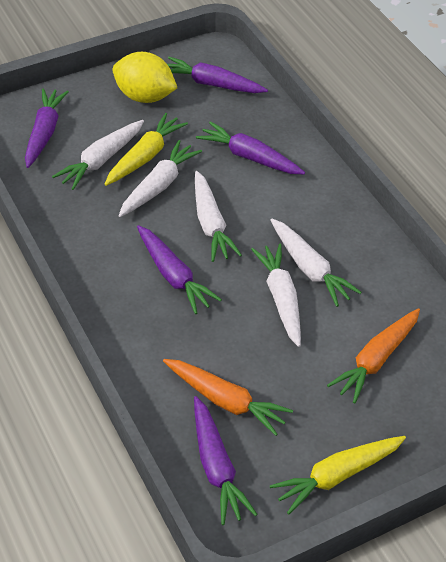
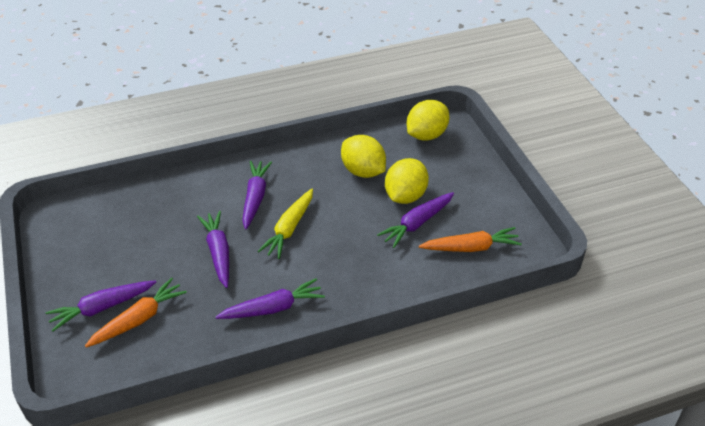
white carrot: [52,120,144,190] [119,140,202,217] [195,171,242,262] [251,244,301,347] [270,218,362,307] = 5 -> none = 0
yellow carrot: [105,113,188,186] [270,436,406,514] = 2 -> [257,189,313,259] = 1
yellow lemon: [112,52,177,103] = 1 -> [341,135,386,178] [385,158,429,204] [407,100,449,141] = 3

